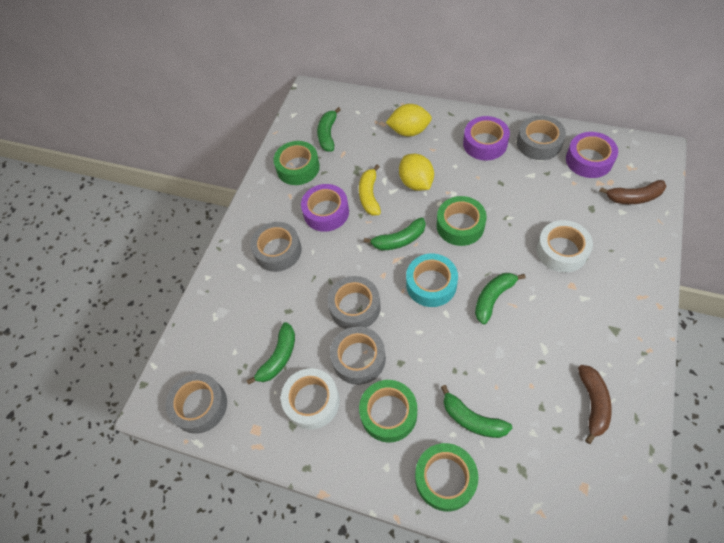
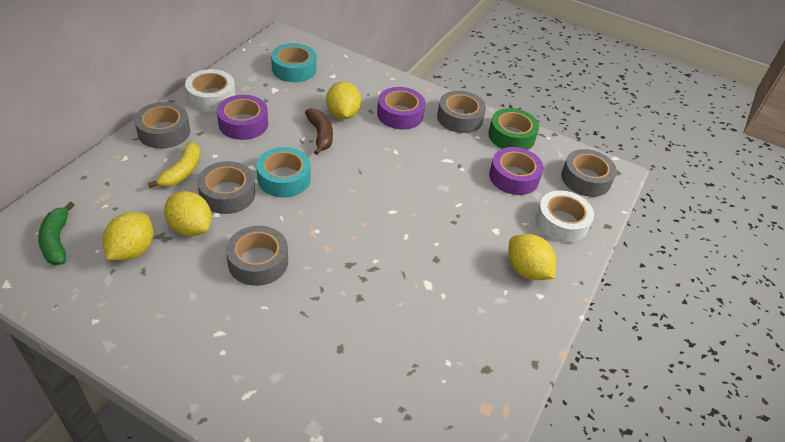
brown banana: [578,365,612,444] [599,180,666,204] = 2 -> [305,108,333,155] = 1
green banana: [246,322,295,385] [317,107,341,152] [364,217,426,250] [441,385,512,438] [475,273,525,324] = 5 -> [38,202,74,265] = 1
green tape: [273,141,320,185] [359,380,417,443] [415,443,478,511] [436,196,487,246] = 4 -> [488,108,539,150] = 1
turquoise tape: [406,254,458,307] = 1 -> [256,147,311,197] [271,43,316,82] = 2
yellow lemon: [386,104,432,137] [399,154,434,191] = 2 -> [103,212,153,261] [164,191,212,236] [326,81,361,119] [508,234,556,280] = 4

